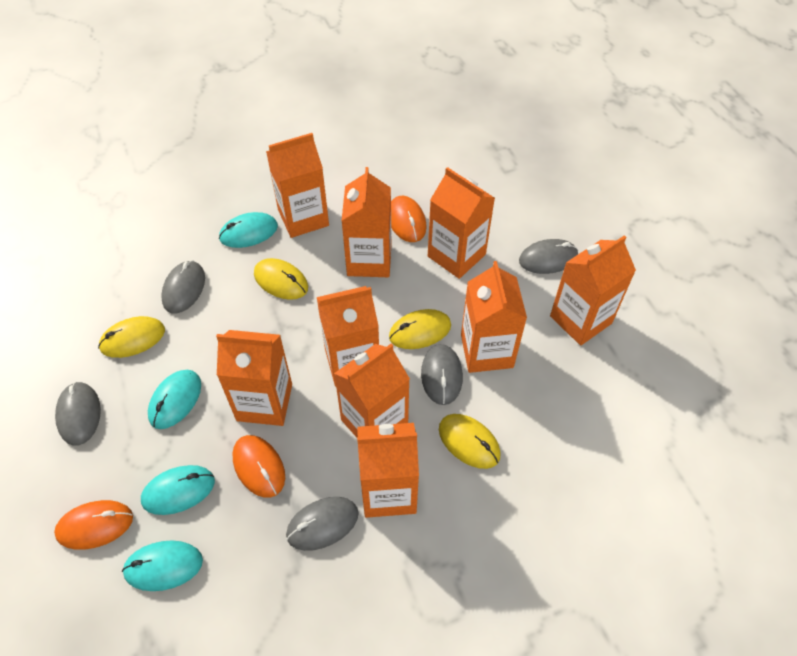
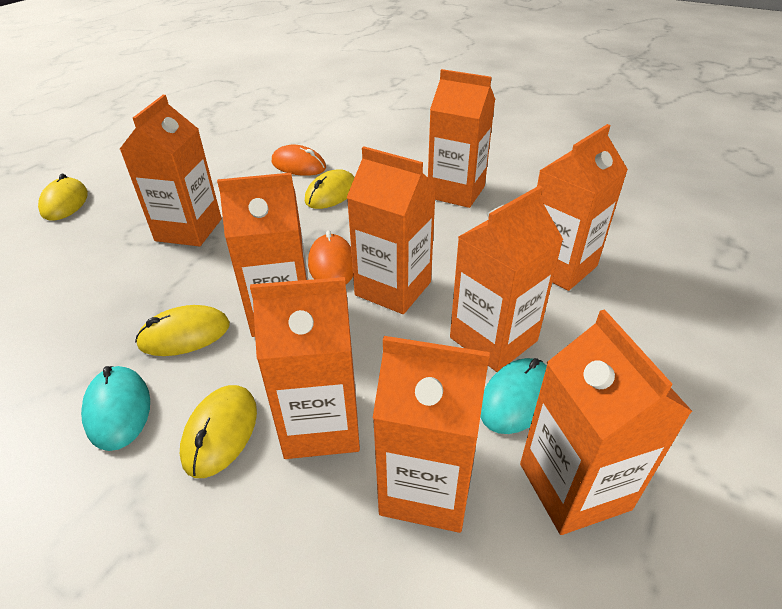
grey mouse: [55,382,101,446] [161,260,205,313] [286,497,359,551] [421,344,463,405] [519,239,578,274] = 5 -> none = 0
orange mouse: [54,500,133,550] [233,435,285,498] [391,196,427,242] = 3 -> [272,145,326,176] [308,230,353,284] = 2
turquoise mouse: [122,541,203,591] [141,465,215,515] [148,370,201,429] [219,212,278,248] = 4 -> [81,366,150,451] [480,358,547,434] = 2

